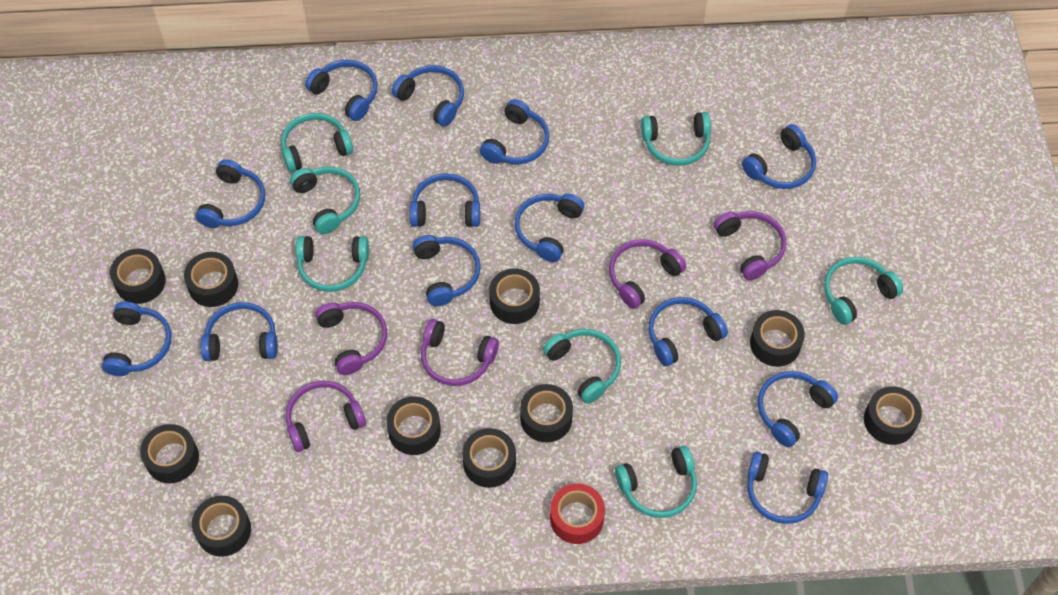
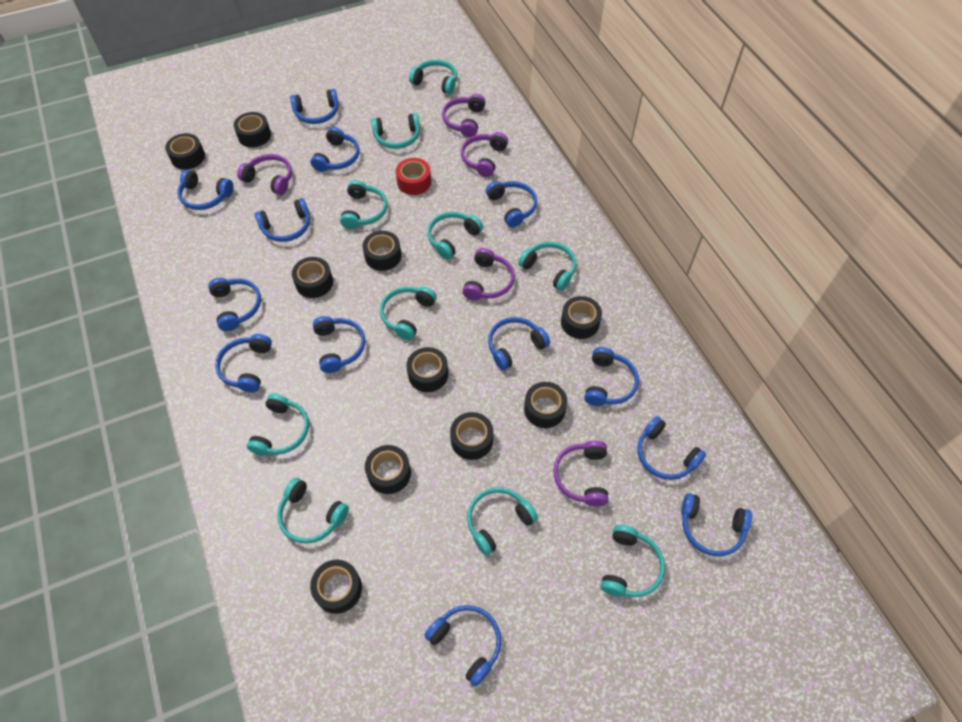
turquoise headphones: [281,113,353,172] [290,166,360,234] [296,236,369,292] [543,329,621,404] [615,446,697,518] [641,112,711,166] [824,257,903,325] = 7 -> [247,393,309,456] [277,478,349,544] [340,180,387,229] [371,113,420,149] [380,287,437,340] [409,59,457,95] [427,212,483,260] [467,487,538,556] [518,242,577,291] [600,525,665,597] = 10

